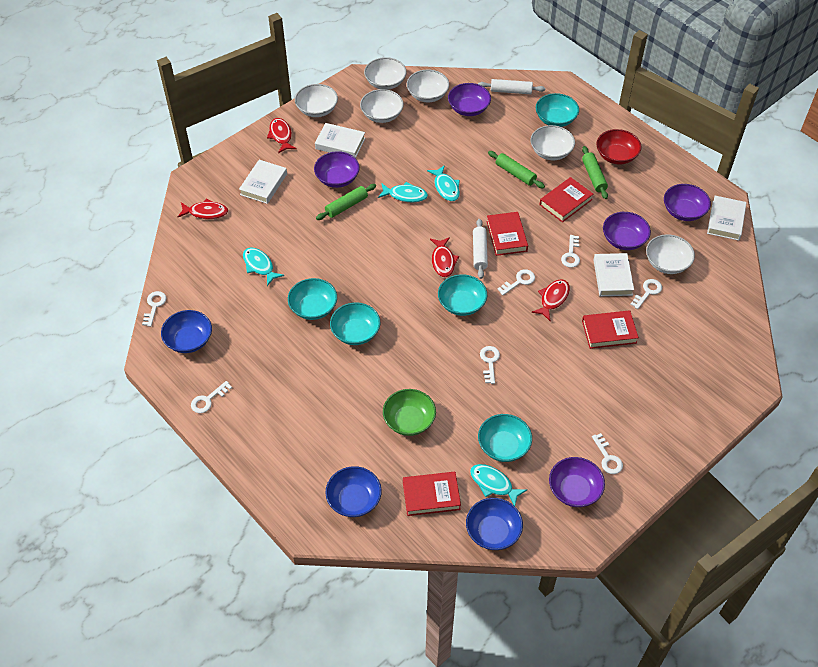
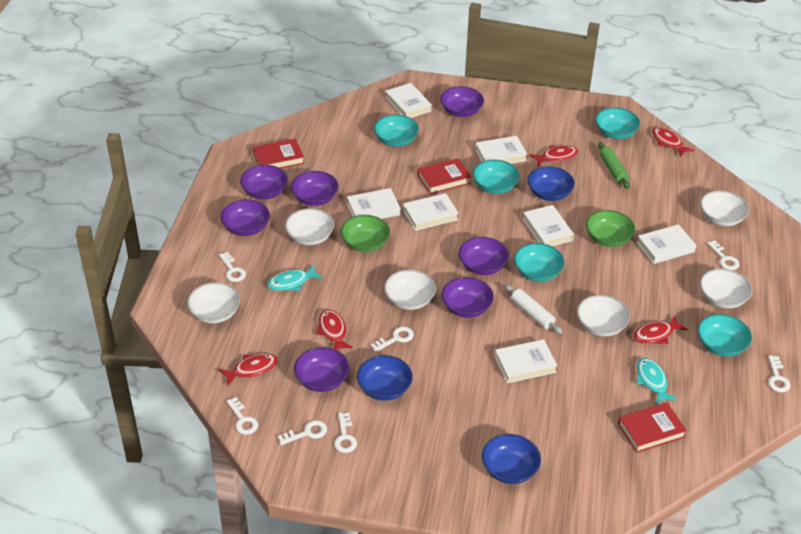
green bowl: [383,389,436,436] = 1 -> [340,215,390,252] [586,210,635,247] = 2
green rolling pin: [316,184,376,220] [488,151,545,189] [582,146,608,199] = 3 -> [598,142,630,189] = 1
purple bowl: [314,151,360,188] [448,83,491,116] [549,457,605,507] [603,212,651,250] [664,184,711,221] = 5 -> [221,199,270,236] [240,165,288,199] [291,171,339,206] [294,347,349,392] [440,86,484,117] [441,277,494,318] [459,237,509,275] = 7
red book: [403,472,461,516] [486,212,528,256] [540,177,593,222] [582,310,639,349] = 4 -> [253,139,304,168] [418,158,472,194] [618,403,687,453] = 3
red bowl: [596,129,641,165] = 1 -> none = 0
red fish: [178,199,228,219] [267,118,297,153] [430,237,459,277] [532,279,570,321] = 4 -> [219,353,278,386] [316,310,353,350] [530,145,578,166] [633,315,688,344] [652,127,694,157] = 5
turquoise fish: [243,248,284,286] [378,182,428,203] [427,165,460,201] [470,464,527,506] = 4 -> [268,265,323,291] [637,358,677,405] = 2
white book: [239,160,287,204] [315,123,365,158] [594,253,634,296] [707,196,746,241] = 4 -> [347,188,401,219] [385,83,432,118] [403,193,459,231] [475,136,527,164] [495,339,557,383] [523,205,574,246] [637,224,696,264] = 7
white rolling pin: [473,219,488,279] [478,79,545,94] = 2 -> [504,284,563,334] = 1

